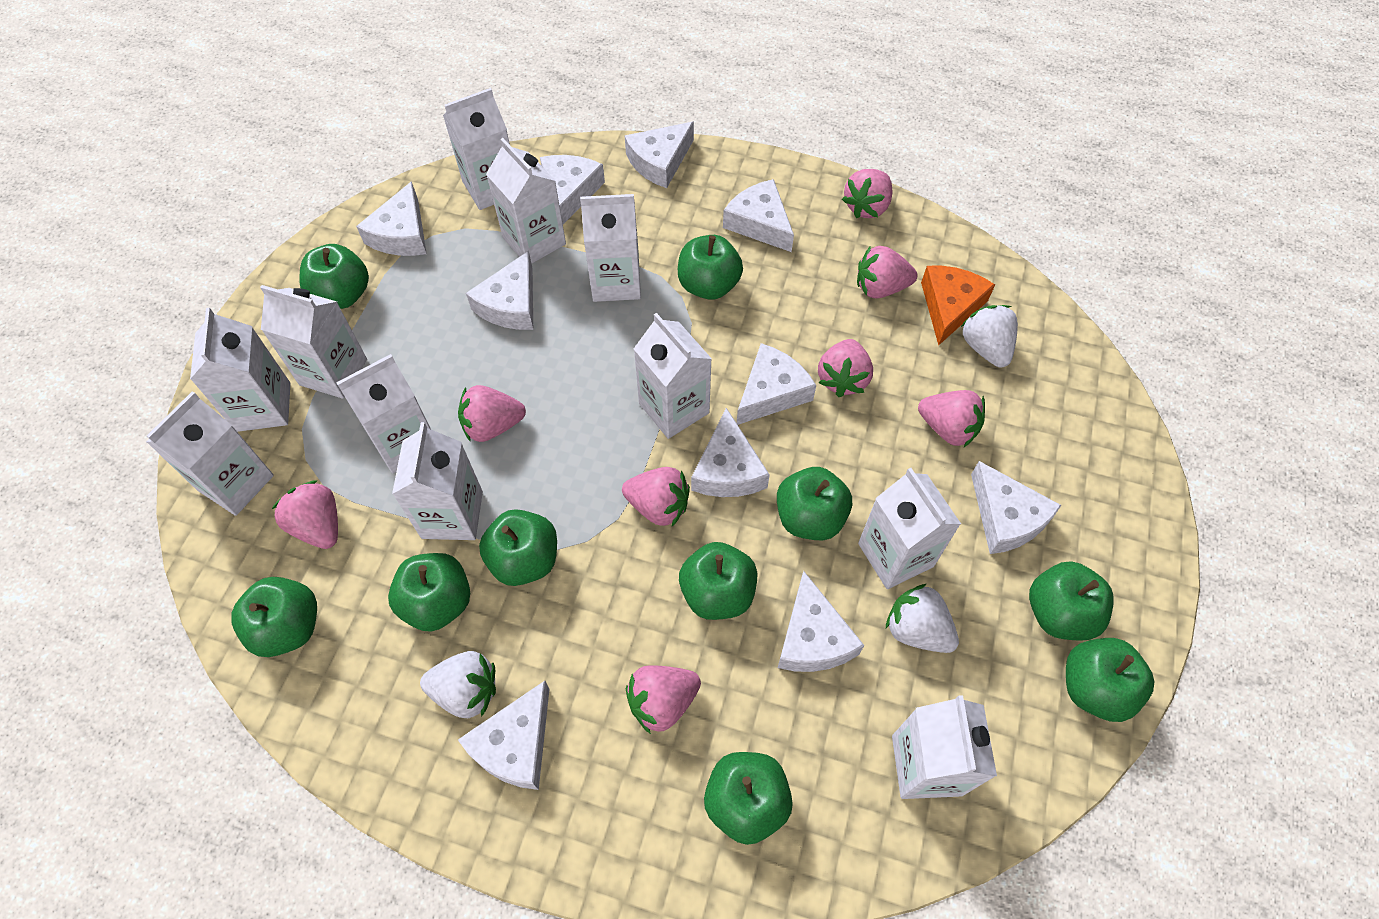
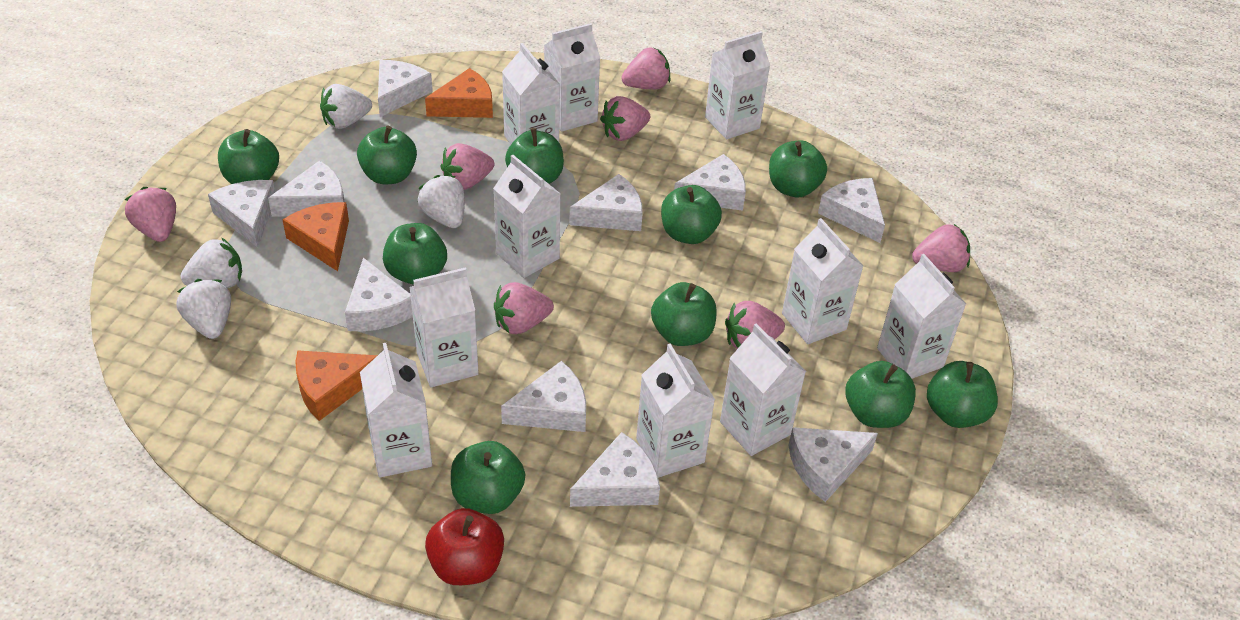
orange cheese: [921,266,995,346] = 1 -> [282,202,349,271] [295,350,378,421] [425,68,493,118] = 3
pink strawberry: [272,481,338,549] [458,385,526,442] [622,467,690,526] [626,665,701,734] [818,339,873,397] [842,169,892,218] [857,246,917,299] [918,390,985,447] = 8 -> [124,187,176,242] [441,143,494,190] [494,282,554,334] [600,96,650,141] [621,47,670,89] [725,301,785,349] [912,224,970,272] = 7
red apple: none = 0 -> [425,508,504,585] = 1
white carton: [146,391,274,516] [190,308,291,432] [260,285,367,399] [336,354,431,474] [392,422,483,540] [443,88,510,210] [486,138,566,263] [580,194,641,302] [634,313,712,439] [858,468,961,589] [892,695,997,799] = 11 -> [360,343,432,478] [409,267,479,387] [493,155,561,278] [502,43,560,144] [544,23,600,132] [636,344,715,478] [705,31,770,139] [720,323,806,456] [782,218,863,344] [877,254,966,379] = 10
white strawberry: [420,651,496,718] [886,584,959,653] [961,305,1018,368] = 3 -> [177,279,231,339] [180,238,242,288] [320,84,372,129] [418,175,465,228] = 4

